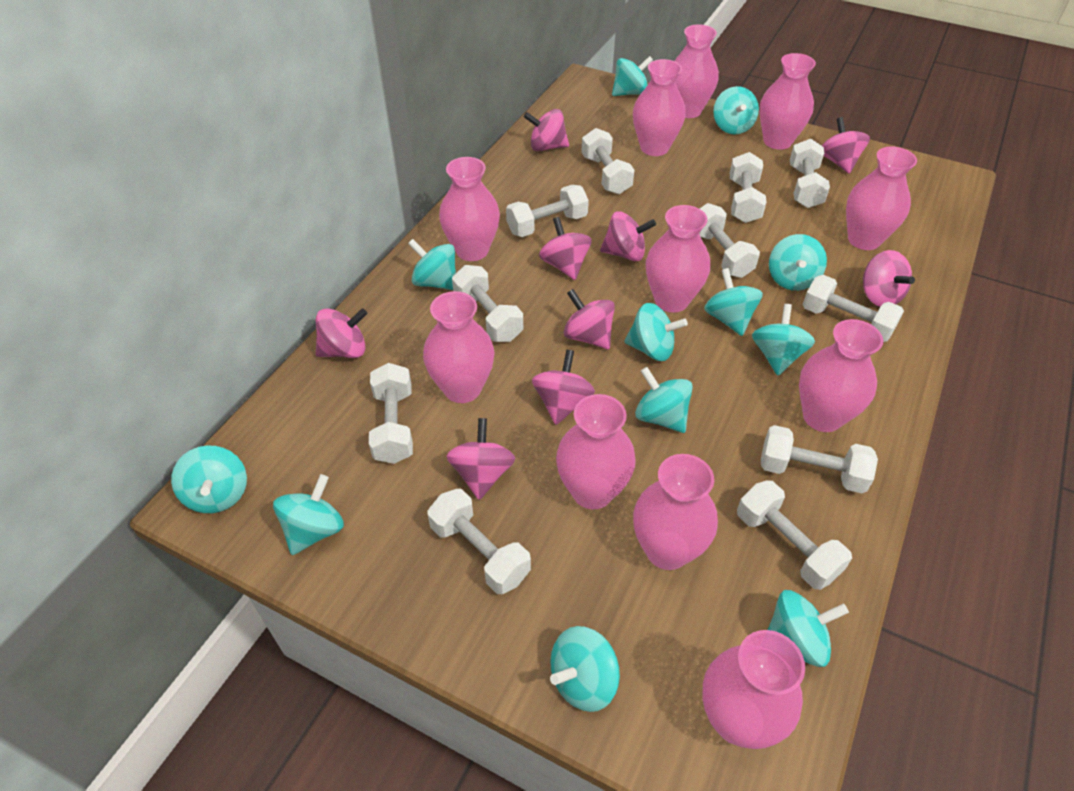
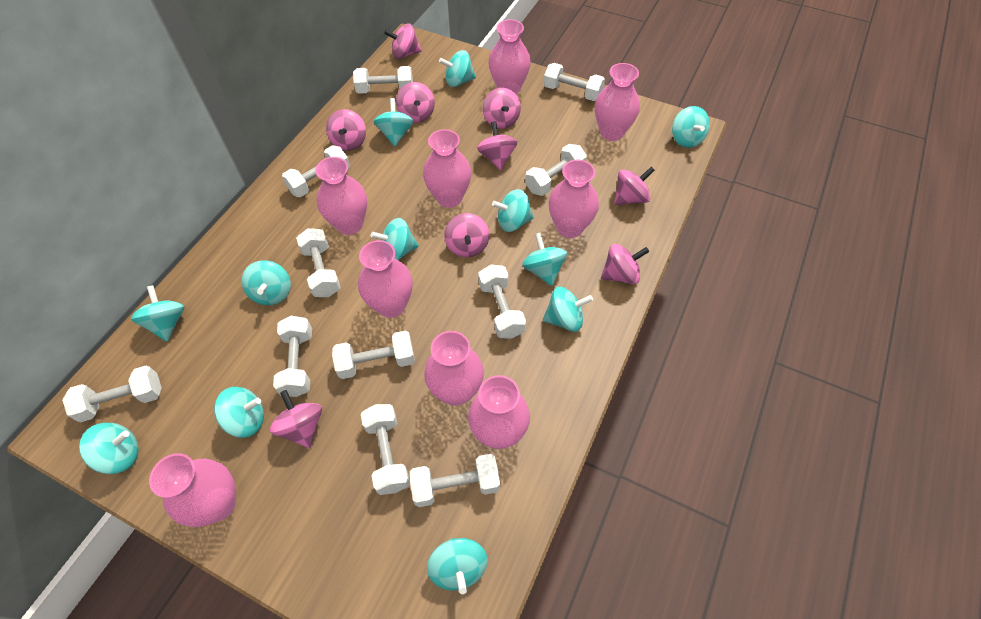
pink vase: [423,291,495,403] [439,157,500,261] [556,394,636,509] [633,59,686,156] [633,454,718,570] [646,205,710,313] [675,24,719,118] [703,630,805,749] [760,53,816,150] [799,319,883,432] [846,146,917,250] = 11 -> [149,453,236,527] [315,157,367,235] [358,240,413,318] [423,129,471,208] [424,331,484,406] [468,375,530,449] [489,19,531,94] [549,160,599,238] [595,63,640,141] = 9

